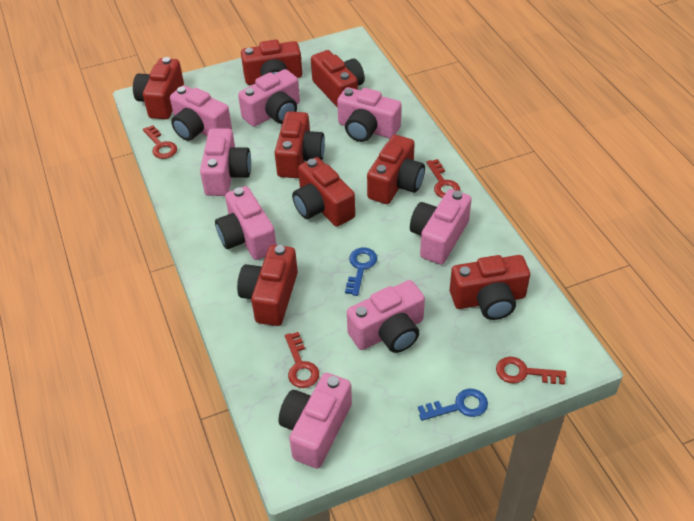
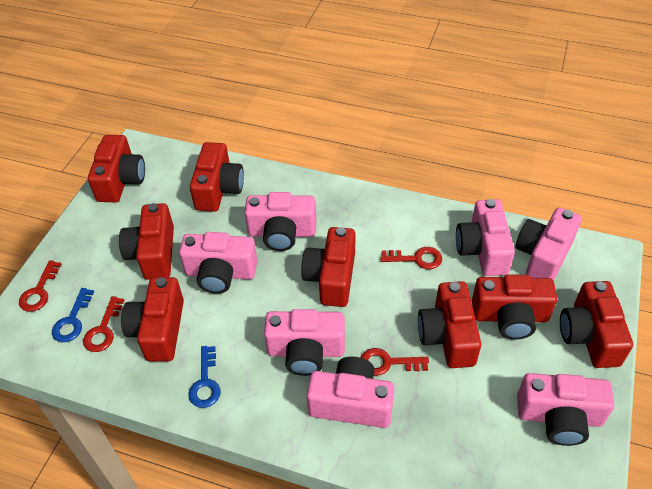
pink camera: [170,85,232,141] [200,128,251,196] [215,186,276,260] [238,69,300,127] [278,373,352,469] [337,87,402,142] [347,280,425,353] [410,189,472,265] = 8 -> [179,232,258,294] [245,192,316,251] [264,309,345,376] [306,356,394,428] [456,199,515,276] [515,208,582,281] [517,373,614,446] = 7

